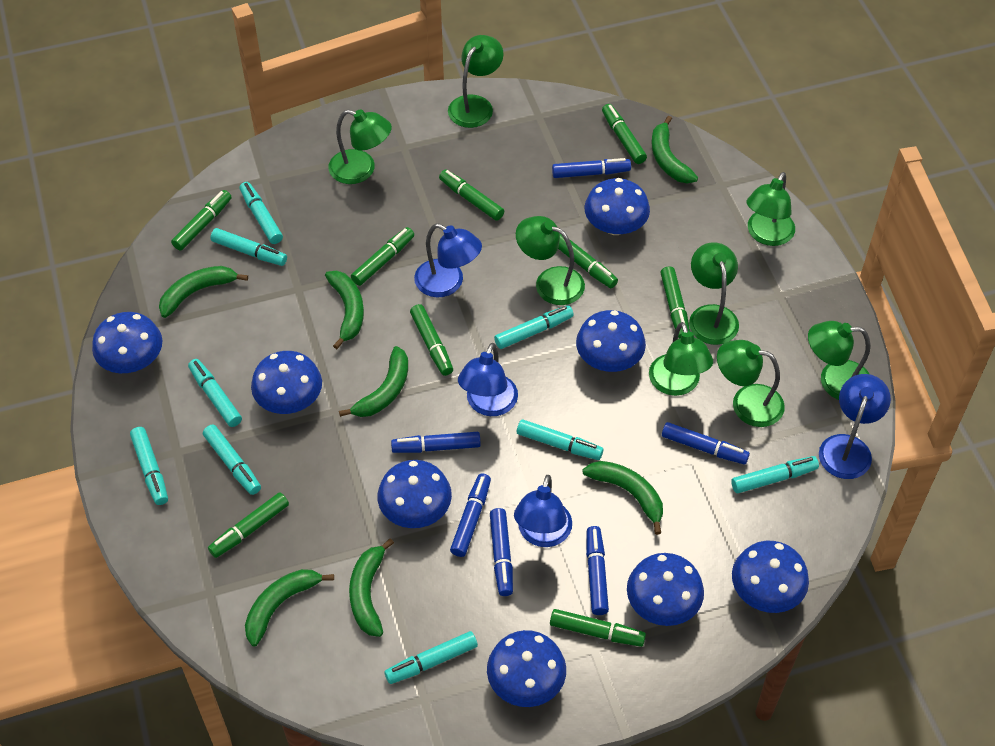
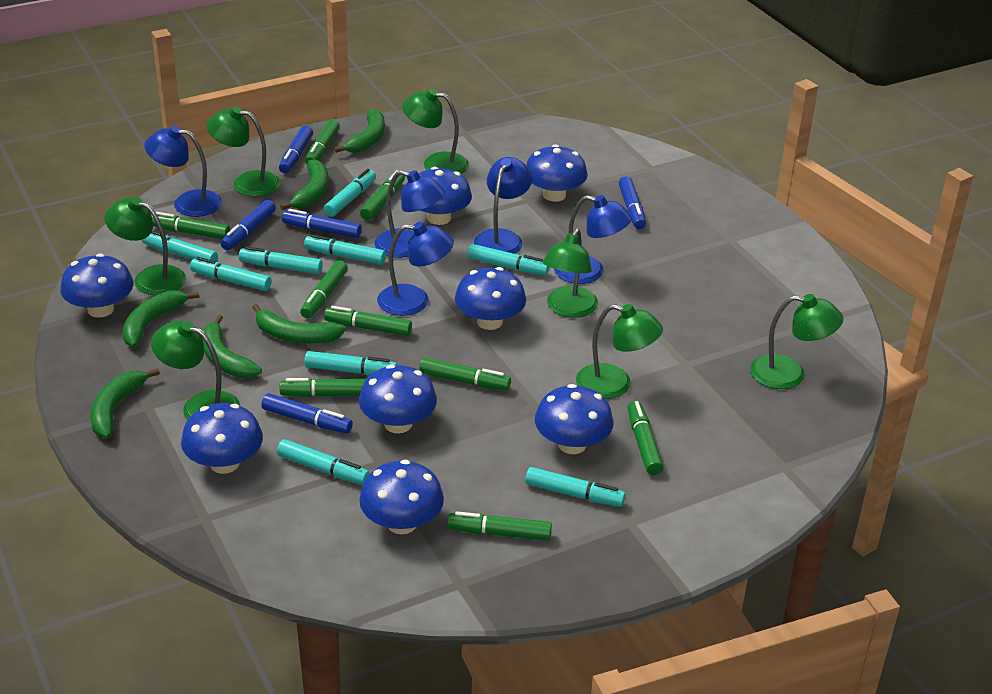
blue lamp: [414,223,482,297] [458,343,518,416] [514,475,572,547] [819,374,891,479] = 4 -> [144,126,222,217] [375,170,445,258] [377,222,454,316] [474,157,532,254] [554,195,632,284] = 5
blue marker: [391,432,481,453] [450,473,491,557] [490,508,513,596] [552,158,631,178] [586,526,609,615] [662,422,750,464] = 6 -> [220,200,276,250] [262,393,353,433] [279,126,313,173] [282,209,362,238] [619,176,646,229] = 5
green banana: [159,266,248,318] [245,569,334,646] [325,271,364,349] [339,346,408,417] [349,538,394,637] [582,461,663,535] [652,116,698,183] = 7 -> [90,368,160,438] [123,291,199,347] [203,315,262,378] [252,304,346,344] [280,159,328,210] [334,109,385,153] = 6
green lamp: [328,109,392,184] [448,35,504,128] [516,216,585,305] [649,322,713,396] [689,242,739,345] [717,340,785,427] [747,172,795,246] [808,321,870,400] = 8 -> [105,197,186,295] [151,321,240,420] [207,106,280,197] [402,89,469,174] [543,228,598,318] [576,304,663,399] [750,294,843,389] = 7

